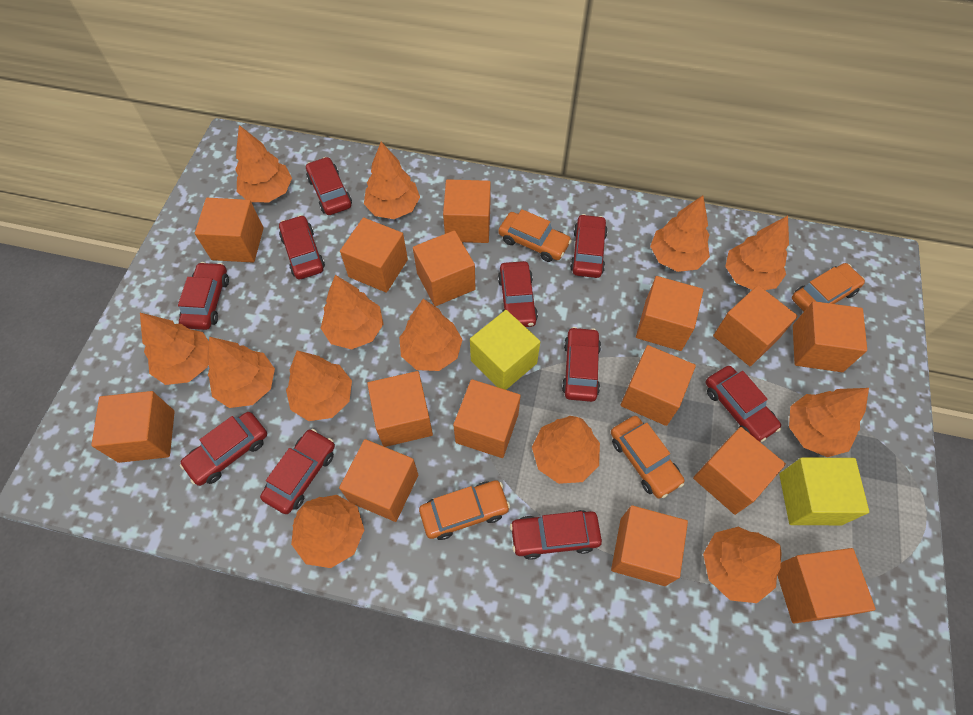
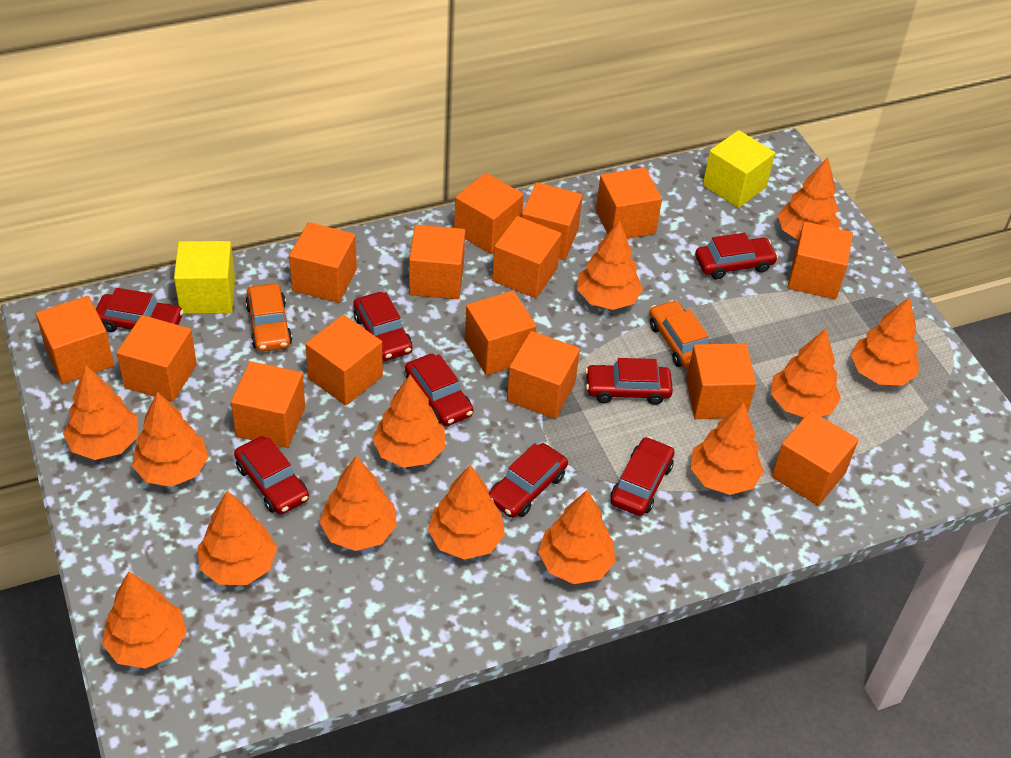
orange car: [419,480,510,540] [498,209,572,262] [611,416,685,498] [792,263,865,312] = 4 -> [245,283,292,352] [649,300,708,369] = 2
red car: [178,262,229,330] [180,412,267,486] [260,429,335,514] [279,215,325,279] [306,157,352,215] [498,261,538,327] [510,510,602,560] [562,327,601,402] [570,214,608,278] [706,366,781,442] = 10 -> [96,288,184,332] [234,436,309,515] [353,292,413,361] [405,354,474,426] [488,443,568,518] [585,358,673,405] [611,437,675,516] [695,233,778,279] = 8

